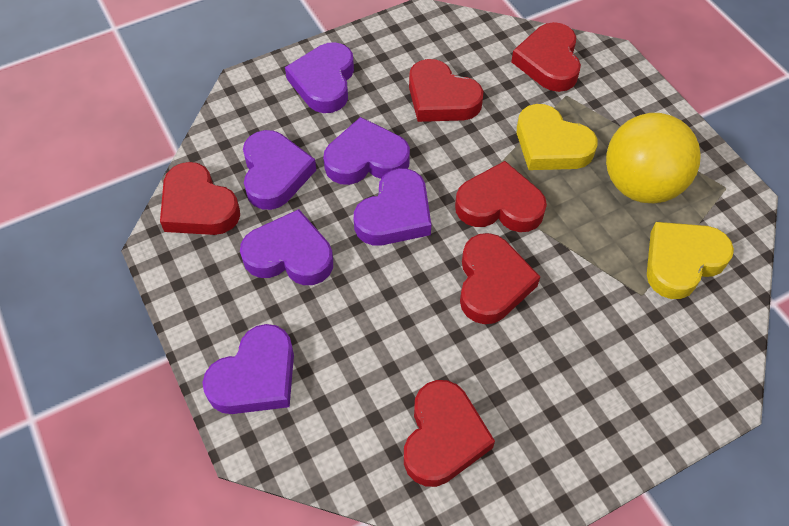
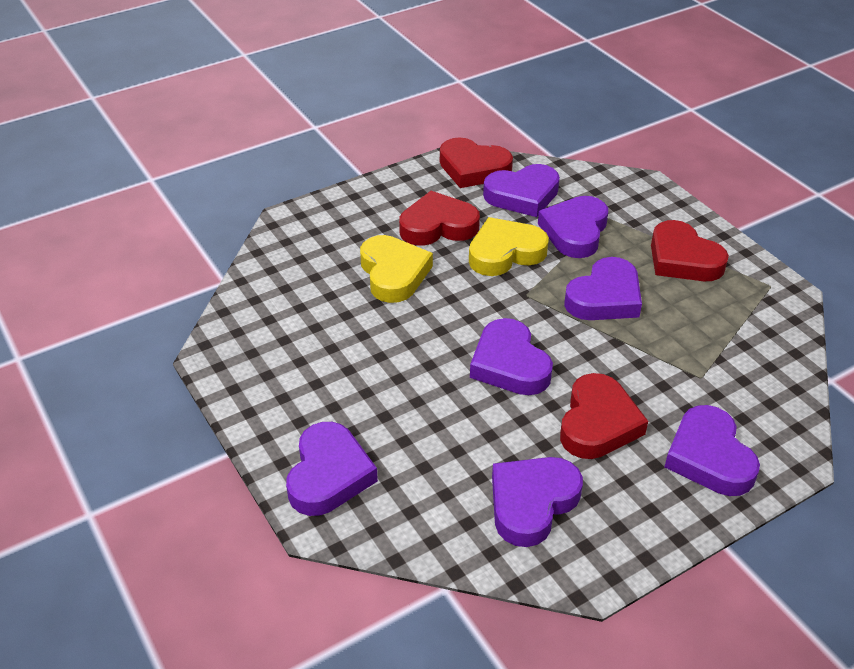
purple heart: [202,324,294,414] [240,209,333,285] [243,130,316,210] [285,42,354,113] [323,117,410,185] [354,168,431,246] = 6 -> [286,422,378,516] [470,318,553,395] [483,164,560,217] [492,457,583,547] [538,196,608,258] [564,257,642,320] [665,405,760,496] = 7
red heart: [160,162,240,235] [404,380,495,487] [409,59,483,122] [455,161,547,232] [460,233,540,324] [511,22,581,92] = 6 -> [399,191,480,246] [440,137,513,188] [560,373,648,459] [651,220,729,281] = 4
yellow ball: [606,113,701,203] = 1 -> none = 0

